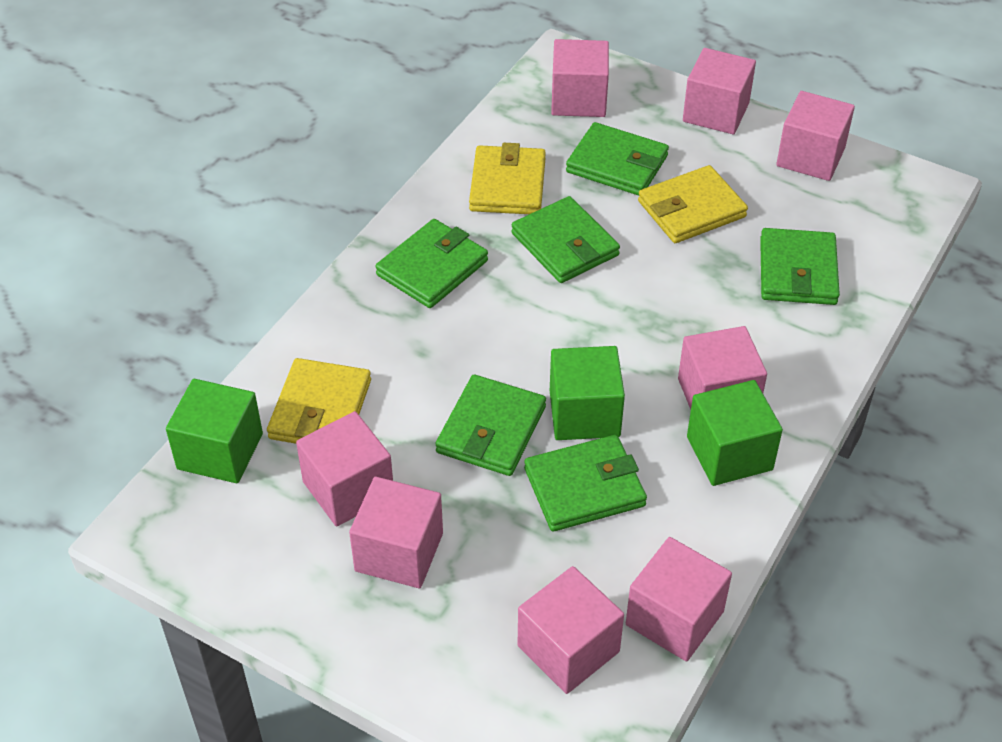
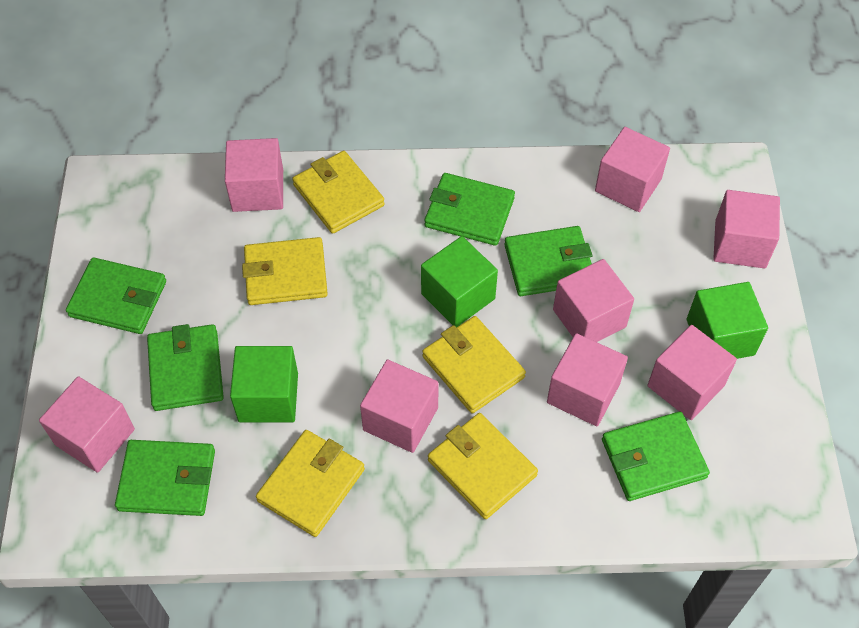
yellow wallet: [267,358,371,444] [469,143,546,214] [638,165,748,243] = 3 -> [242,237,328,305] [256,430,365,537] [292,151,385,234] [422,316,526,413] [428,413,538,519] = 5

